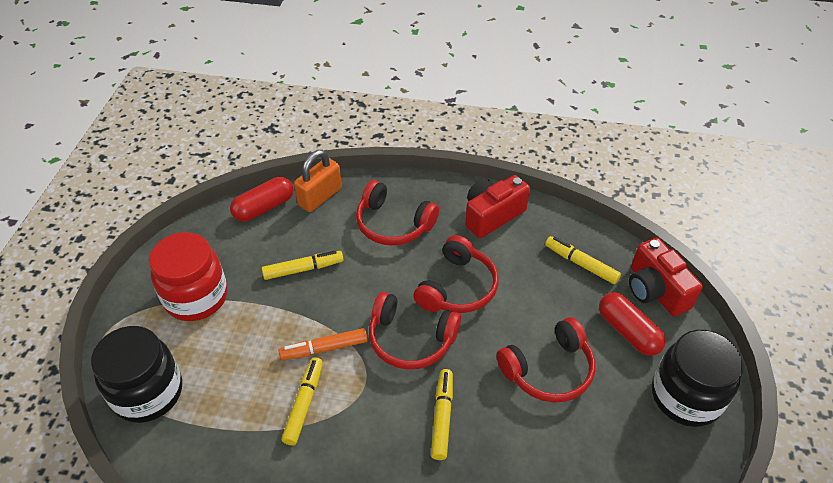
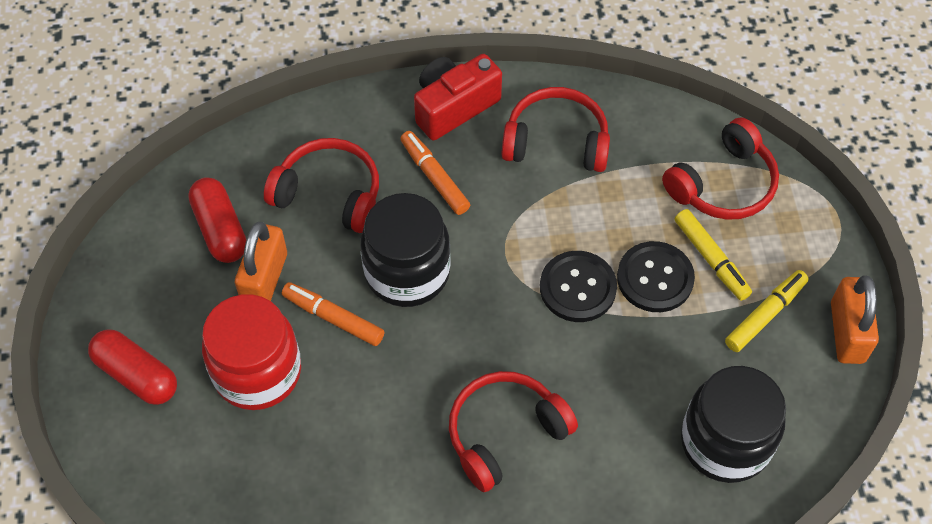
black button: none = 0 -> [540,251,617,322] [617,241,695,312] = 2
orange marker: [279,328,368,360] = 1 -> [282,282,385,346] [400,131,470,215] = 2
orange padlock: [294,150,342,212] = 1 -> [235,222,287,301] [831,275,879,364] = 2
red camera: [465,175,530,238] [629,238,703,316] = 2 -> [414,54,502,140] = 1
yellow marker: [262,250,344,280] [281,357,323,446] [431,369,453,460] [545,236,621,284] = 4 -> [675,209,752,301] [725,270,809,352] = 2

